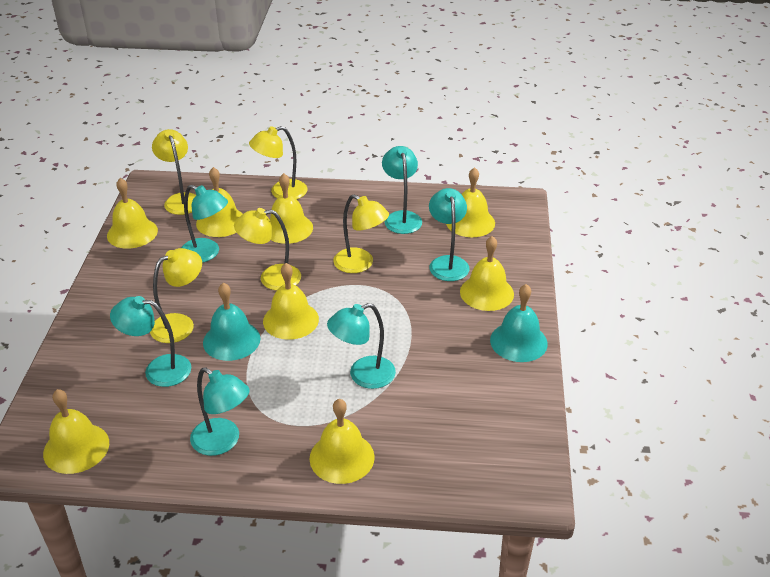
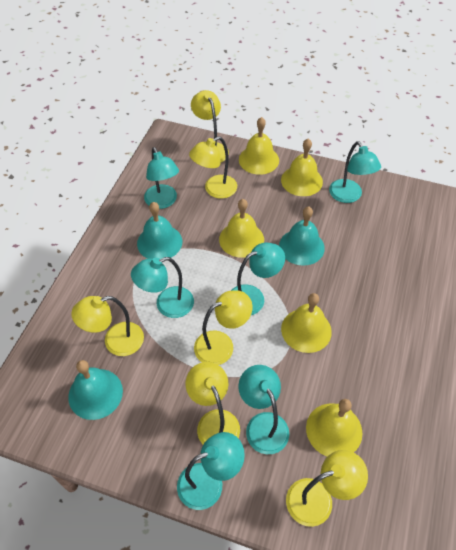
turquoise bell: [203,283,261,361] [490,284,548,362] = 2 -> [68,360,123,420] [137,202,182,259] [279,207,325,266] = 3
yellow bell: [43,389,109,474] [107,178,158,249] [196,167,242,237] [263,263,319,340] [269,173,313,244] [310,399,375,484] [446,167,495,237] [460,236,514,311] = 8 -> [219,199,264,258] [239,117,279,175] [281,138,323,196] [281,293,332,353] [306,399,363,457] = 5
yellow lamp: [150,248,202,343] [152,129,196,215] [234,208,301,290] [249,126,308,199] [333,194,389,273] = 5 -> [71,296,144,356] [185,362,240,444] [189,136,237,199] [191,90,229,162] [194,290,253,365] [286,450,368,527] = 6

